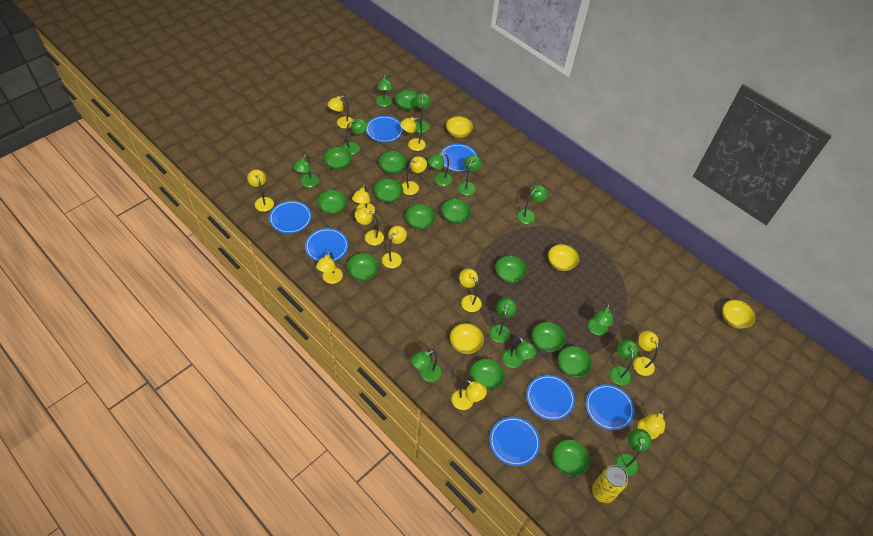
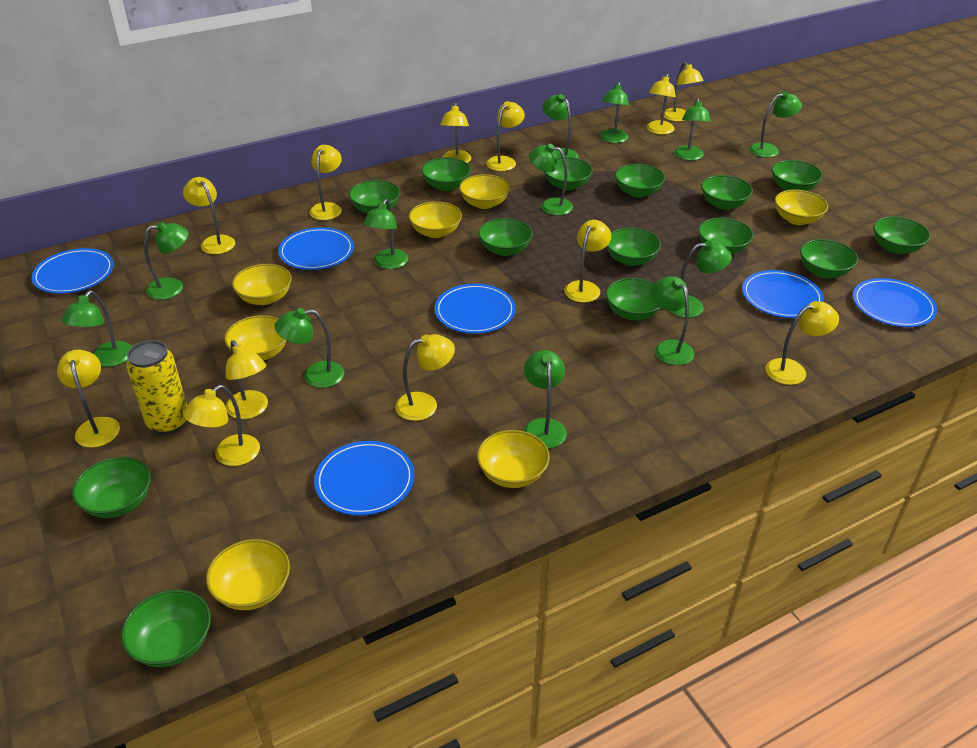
blue plate: [269,201,312,234] [305,228,348,262] [366,116,403,142] [440,144,478,172] [489,417,540,466] [526,375,575,420] [586,384,635,431] = 7 -> [32,248,114,294] [278,227,354,270] [314,441,415,516] [435,284,516,334] [742,270,824,318] [853,278,937,327] = 6
green bowl: [317,190,347,215] [323,147,352,170] [346,253,379,281] [373,179,403,203] [379,151,407,174] [395,90,418,110] [405,204,436,230] [441,199,471,224] [469,359,505,391] [495,256,527,283] [532,322,566,352] [552,439,590,477] [558,346,592,378] = 13 -> [72,457,151,518] [121,590,211,667] [349,180,400,213] [421,157,471,191] [478,218,533,256] [544,157,593,191] [606,278,661,320] [607,227,661,266] [615,164,665,198] [698,218,754,254] [701,175,753,210] [772,160,823,191] [800,239,858,278] [873,217,930,254] = 14
green lamp: [293,155,319,187] [343,118,367,155] [376,75,393,107] [411,351,442,382] [415,93,431,133] [428,153,452,186] [458,155,482,196] [489,298,517,343] [502,337,536,368] [517,185,547,224] [588,304,613,335] [610,339,638,385] [615,429,651,476] = 13 -> [62,291,132,367] [144,222,189,300] [275,308,344,388] [363,199,408,269] [524,350,567,449] [529,144,573,215] [543,94,578,158] [600,82,629,143] [652,276,694,365] [670,241,732,318] [674,98,711,160] [749,91,802,158] = 12
yellow bowl: [446,116,473,138] [450,323,484,354] [548,244,579,271] [722,300,755,329] = 4 -> [206,539,290,610] [224,315,286,360] [232,264,292,305] [409,201,462,238] [459,174,510,209] [477,430,550,488] [775,190,828,225] = 7

